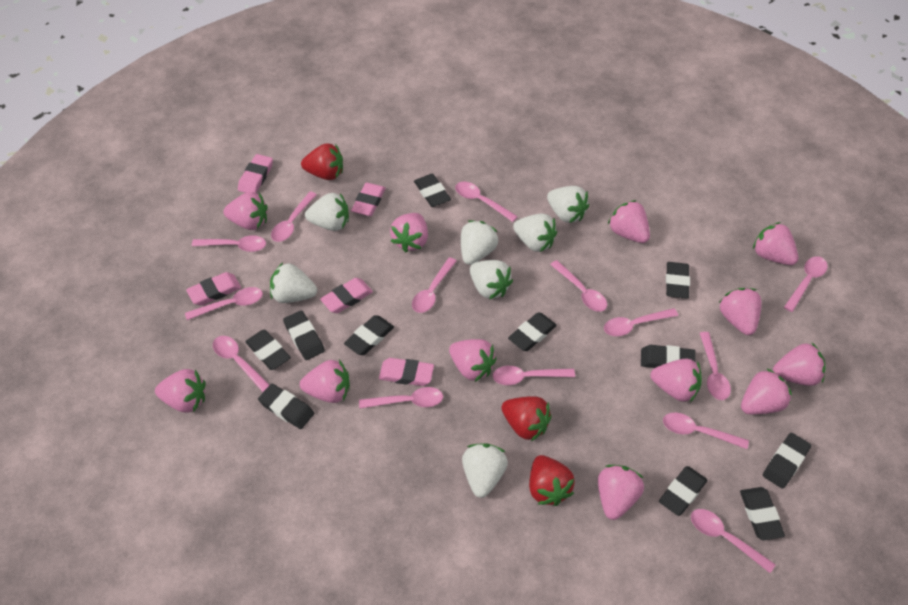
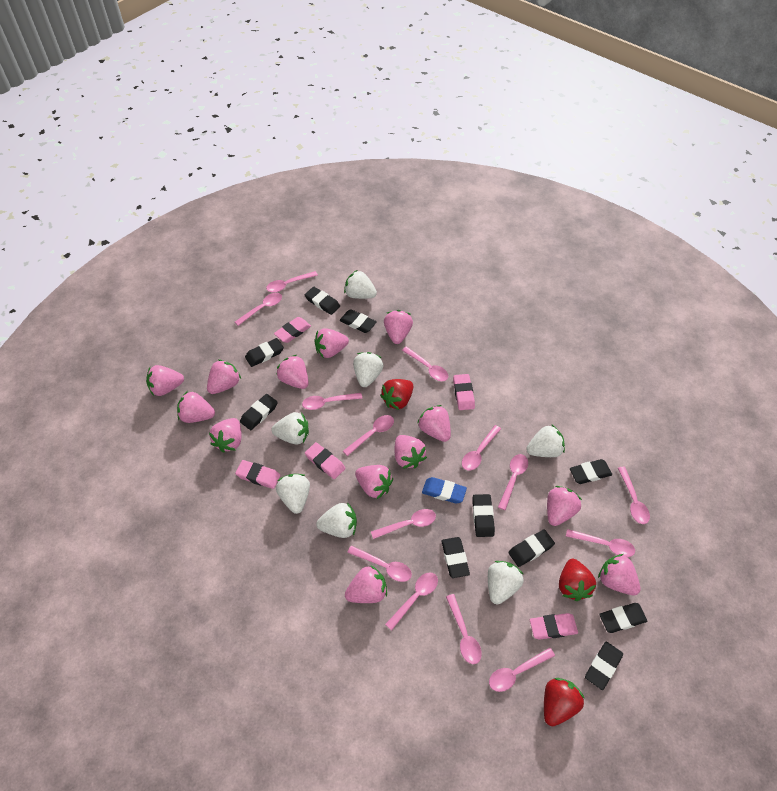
black eraser: [245,330,291,370] [258,384,314,429] [283,310,325,360] [344,315,394,355] [414,174,451,207] [508,312,557,351] [641,345,696,368] [659,466,707,516] [666,262,690,299] [740,487,785,540] [763,433,811,489] = 11 -> [240,394,277,430] [245,338,284,367] [305,287,340,315] [339,309,377,333] [441,537,470,578] [472,494,495,537] [508,529,555,567] [570,459,612,484] [585,642,623,690] [599,603,647,633] = 10
blue eraser: none = 0 -> [422,477,467,504] = 1
pink strawberry: [155,369,206,413] [223,192,268,230] [300,360,350,403] [390,213,428,253] [449,339,497,382] [598,465,644,520] [608,200,650,243] [650,358,702,402] [719,288,762,335] [741,369,792,414] [753,222,798,265] [773,343,826,386] = 12 -> [146,365,184,396] [177,391,215,423] [207,359,241,394] [209,418,242,453] [276,355,309,389] [315,328,349,358] [345,565,387,603] [355,465,393,499] [384,310,413,344] [395,435,427,469] [417,405,451,442] [547,486,582,526] [598,554,641,595] = 13

